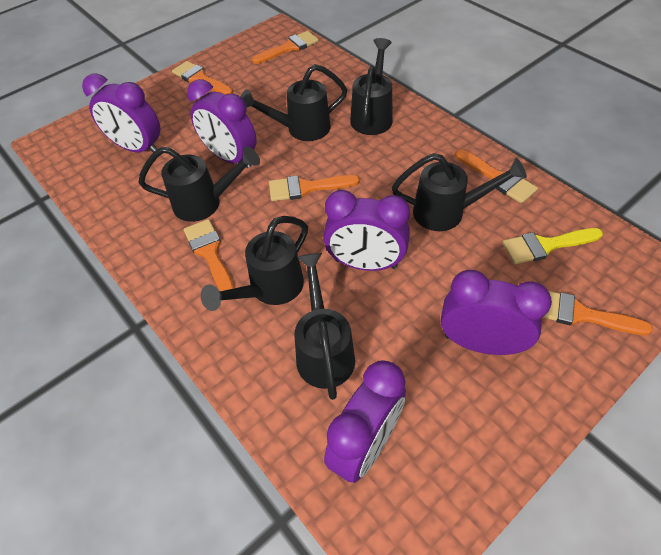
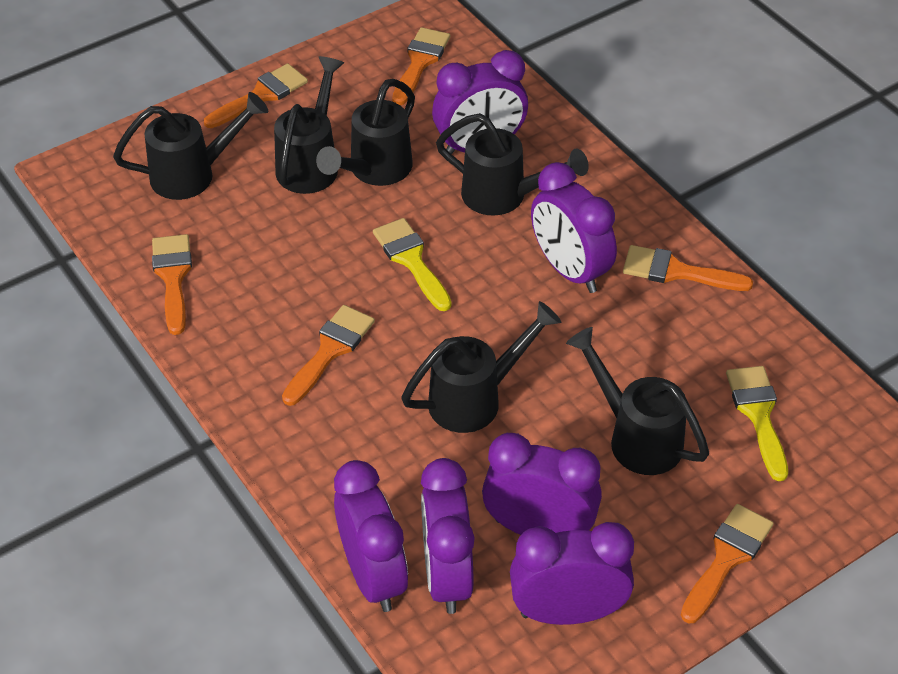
purple clock: [82,73,160,152] [187,79,257,168] [323,190,410,271] [324,360,406,483] [441,270,552,355] = 5 -> [334,460,408,612] [421,458,474,614] [432,50,528,154] [482,433,602,535] [510,522,634,625] [531,162,617,293] = 6
yellow brush: [502,228,603,264] = 1 -> [373,218,451,311] [726,366,788,481] = 2

